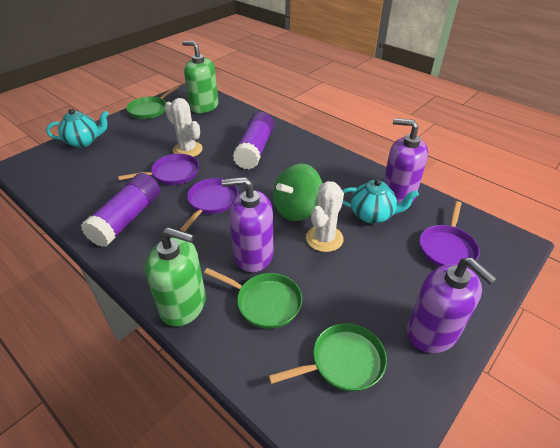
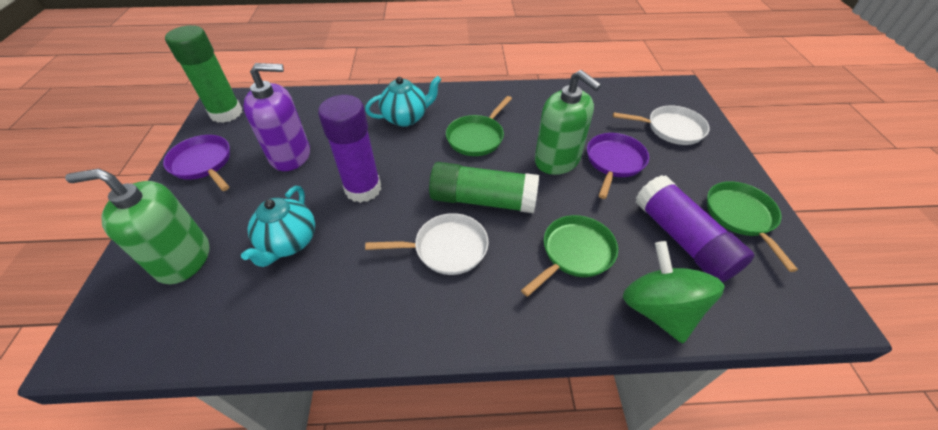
green glue stick: none = 0 -> [165,25,242,123] [429,162,539,213] = 2
purple pan: [118,154,199,185] [180,178,238,232] [420,201,480,267] = 3 -> [163,135,230,191] [587,133,649,199] = 2
purple soap dispenser: [222,177,273,272] [383,118,428,203] [407,257,497,353] = 3 -> [243,63,310,171] = 1
white cactus: [165,98,203,157] [306,181,344,252] = 2 -> none = 0
white pan: none = 0 -> [365,213,489,275] [613,105,710,145] = 2

